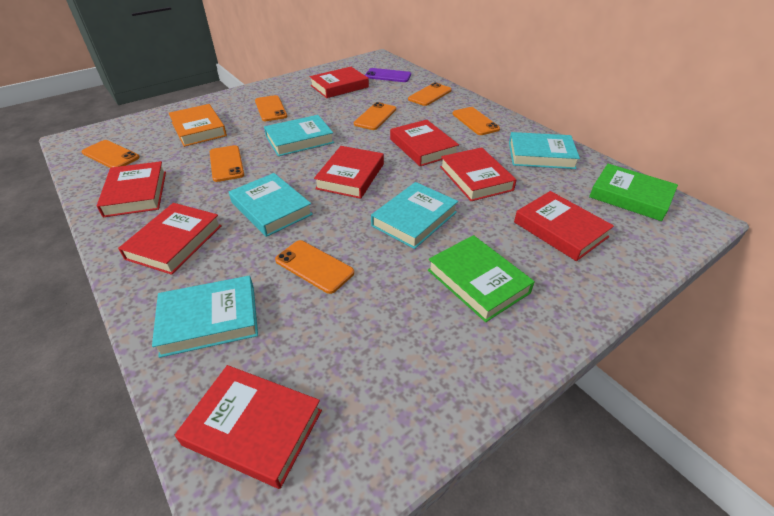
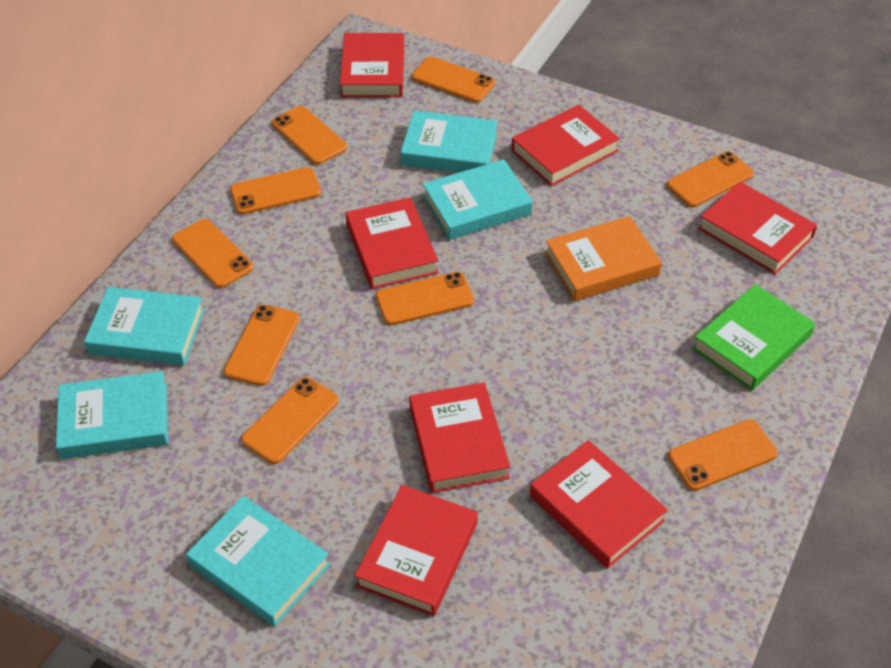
green book: [428,235,535,322] [589,164,678,221] = 2 -> [692,284,815,390] = 1
orange phone: [82,140,140,168] [210,145,244,182] [255,95,287,121] [275,240,354,294] [354,102,396,130] [408,83,452,106] [453,107,500,135] = 7 -> [172,219,254,288] [224,305,300,386] [230,167,321,214] [241,377,339,464] [272,106,347,165] [376,272,474,325] [412,57,495,103] [667,151,754,207] [668,419,778,491] = 9
purple phone: [365,68,411,82] = 1 -> none = 0
red book: [97,161,166,217] [118,203,222,275] [175,365,322,489] [310,67,369,98] [314,146,384,199] [390,120,459,166] [440,147,517,201] [514,191,614,261] = 8 -> [340,33,404,97] [346,197,439,289] [355,485,478,616] [409,382,510,493] [511,105,620,186] [530,440,668,569] [698,182,817,274] = 7

